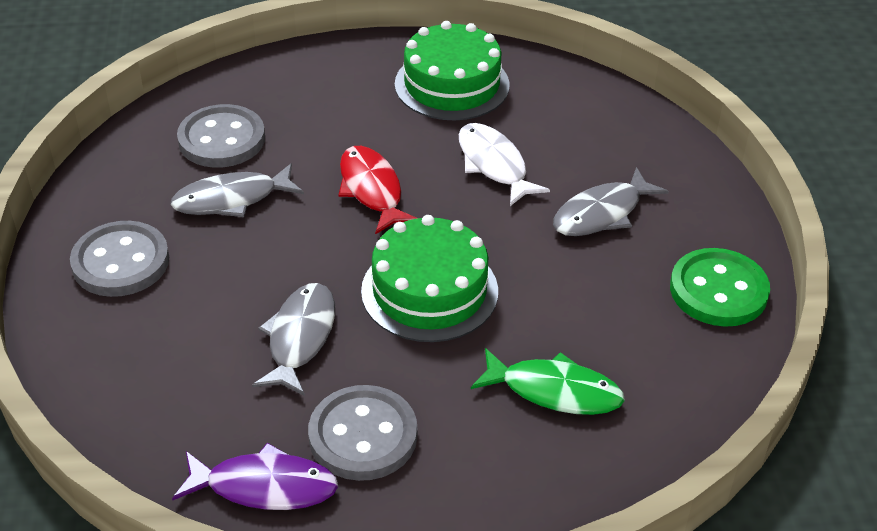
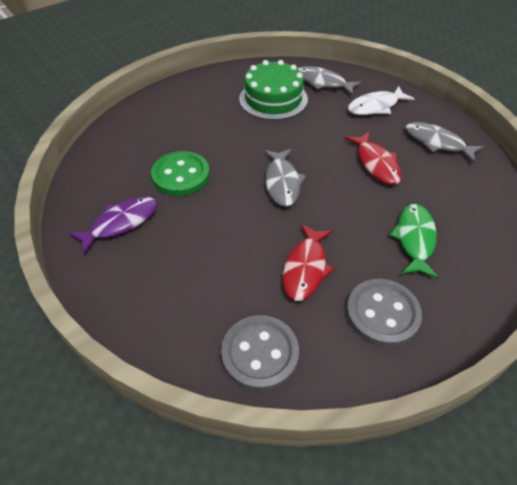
green cake: [361,215,498,342] [395,21,510,120] = 2 -> [239,60,308,120] = 1
grey button: [70,221,169,297] [177,104,265,168] [308,385,417,481] = 3 -> [221,315,299,391] [346,279,422,347] = 2
red fish: [338,146,417,235] = 1 -> [283,223,334,301] [345,131,402,185] = 2

